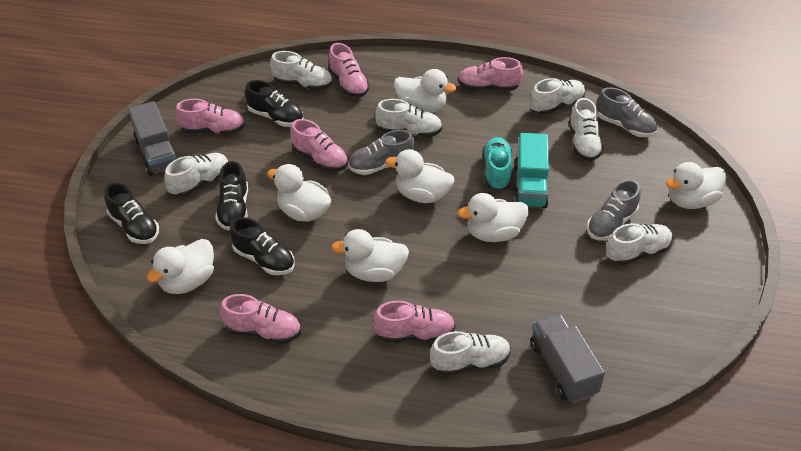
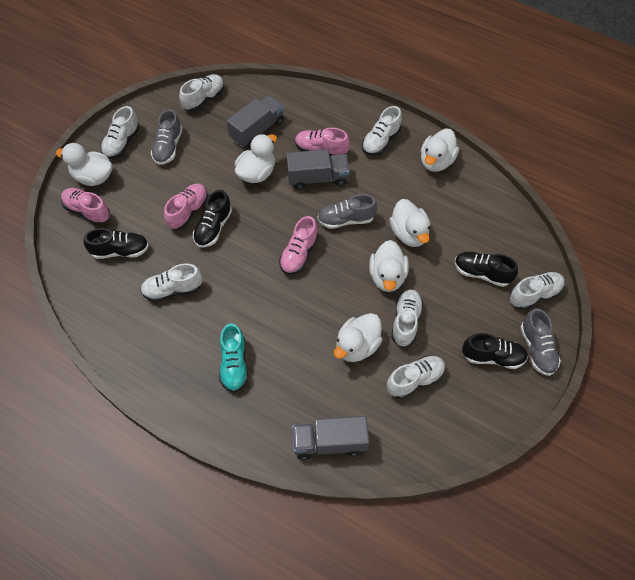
grey truck: [128,101,178,176] [530,314,605,403] = 2 -> [227,95,284,148] [286,149,350,190] [292,416,369,460] = 3
pink shoe: [175,99,245,134] [220,294,301,344] [290,119,348,172] [328,43,370,97] [373,301,455,342] [458,57,523,91] = 6 -> [61,188,110,225] [164,184,208,230] [279,216,318,275] [295,128,350,156] = 4
turquoise truck: [514,133,549,208] = 1 -> none = 0
white duck: [147,239,214,294] [267,164,331,222] [331,229,409,282] [385,149,454,203] [394,69,456,113] [457,193,529,242] [666,162,727,209] = 7 -> [56,143,113,186] [235,134,277,183] [334,313,383,362] [369,240,409,292] [389,199,430,247] [421,129,459,172] = 6

